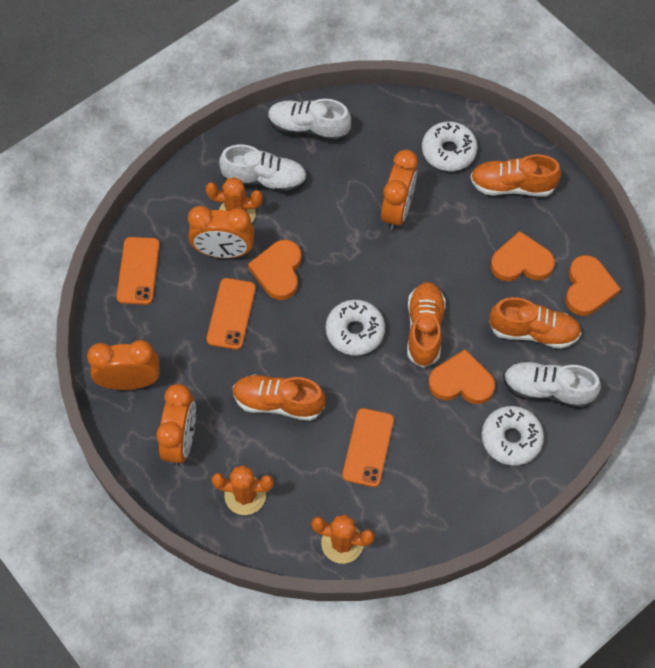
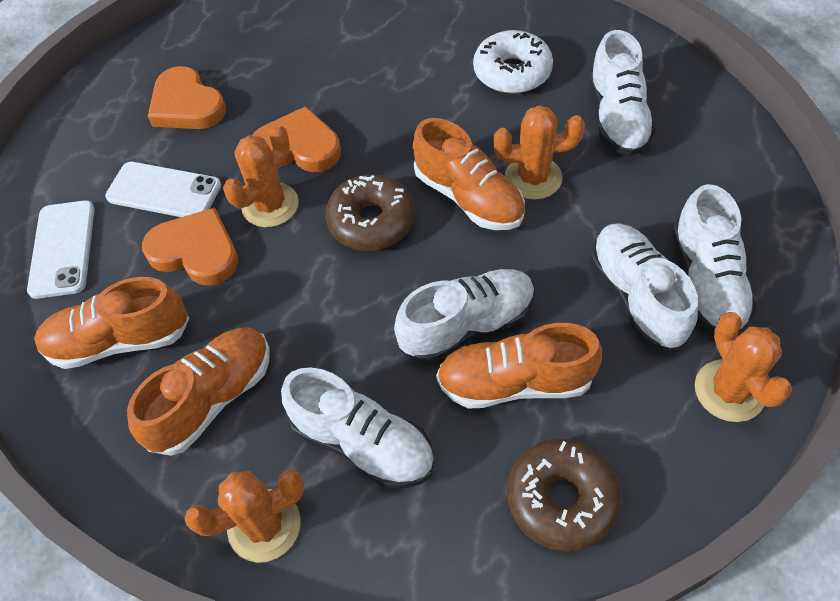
brown donut: none = 0 -> [325,174,415,251] [507,439,622,552] = 2
orange cactus: [206,177,263,223] [212,465,274,515] [311,514,374,564] = 3 -> [184,469,304,563] [223,124,299,227] [493,105,585,200] [695,312,792,422] = 4
orange clock: [87,340,160,390] [156,384,196,466] [188,206,254,258] [381,150,418,231] = 4 -> none = 0
orange heart: [248,240,302,300] [428,349,495,404] [490,231,555,281] [565,255,621,316] = 4 -> [142,208,238,286] [148,66,226,129] [253,106,341,172] = 3
orange phone: [117,237,160,305] [206,278,256,350] [342,408,394,487] = 3 -> none = 0
white donut: [326,300,385,355] [422,121,478,171] [482,406,544,466] = 3 -> [473,30,553,94] = 1
white phone: none = 0 -> [27,200,95,299] [105,162,221,217] = 2
white shoe: [219,145,307,193] [268,99,351,142] [503,361,601,409] = 3 -> [281,367,434,489] [394,269,535,363] [589,30,656,156] [591,223,698,350] [672,184,756,334] = 5

